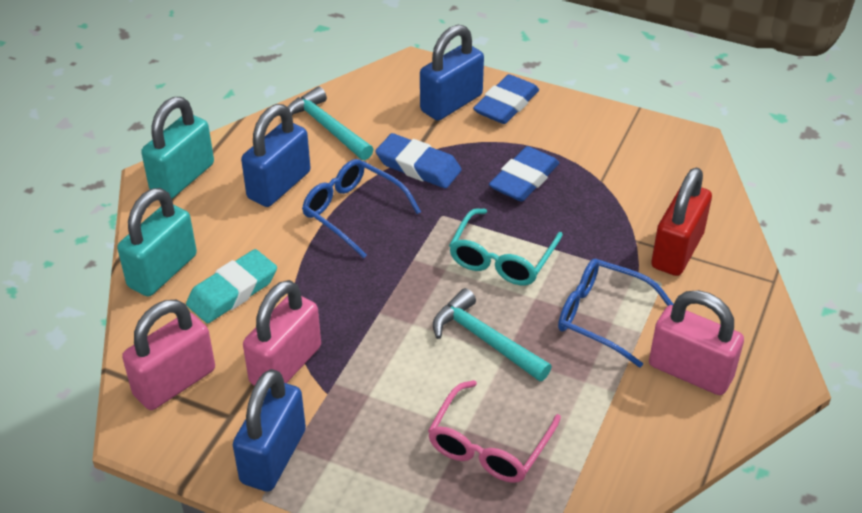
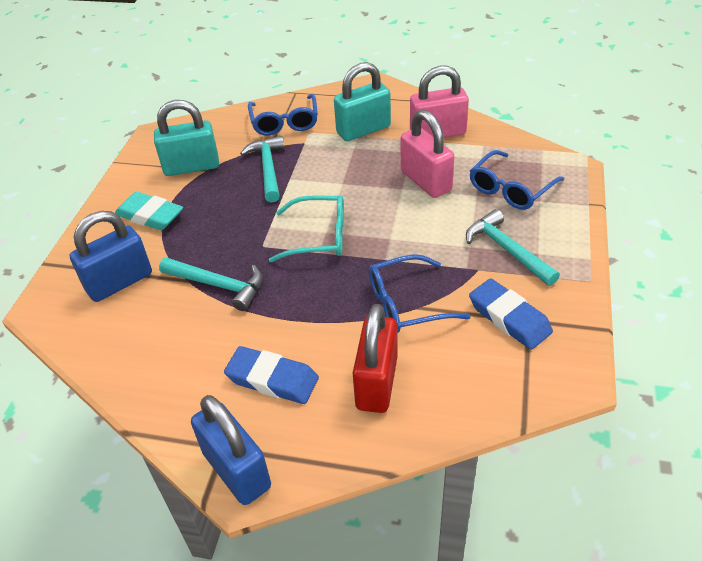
blue eraser: [375,133,462,188] [473,74,539,124] [489,146,559,202] = 3 -> [224,346,319,404] [469,278,553,350] = 2
blue glasses: [302,159,421,258] [558,259,673,368] = 2 -> [248,94,318,136] [369,254,471,333] [470,150,564,210] = 3
blue padlock: [233,369,306,491] [241,104,311,207] [420,25,484,121] = 3 -> [70,211,152,302] [191,395,271,505] = 2
pink glasses: [428,380,561,483] = 1 -> none = 0
pink padlock: [122,299,215,410] [243,280,321,386] [649,290,744,395] = 3 -> [401,110,454,198] [410,65,469,138] = 2
turquoise hammer: [287,86,374,160] [433,288,552,381] = 2 -> [159,257,262,311] [240,136,284,203] [466,209,560,286] = 3

